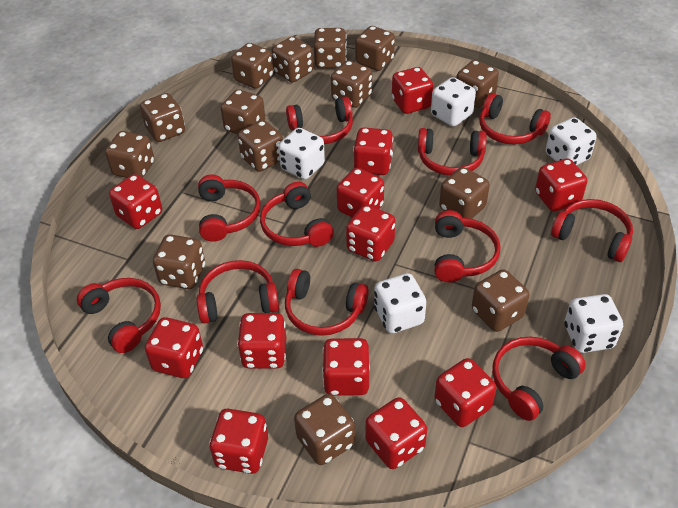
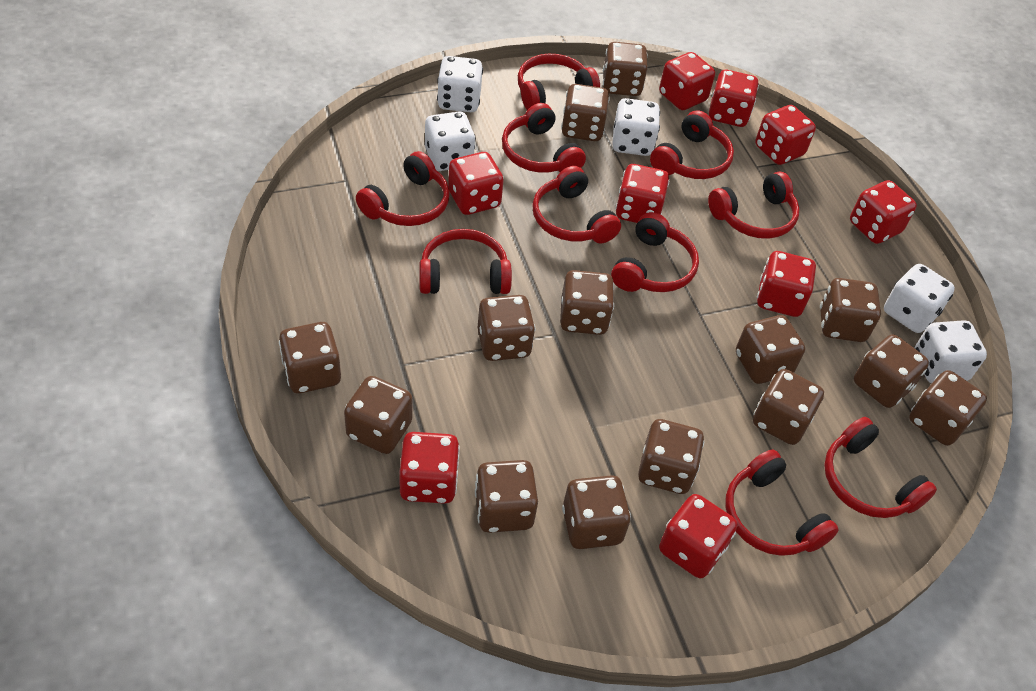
red dice: [109,174,162,229] [145,317,203,378] [209,409,268,474] [237,313,286,369] [322,338,370,396] [337,168,384,217] [346,205,395,261] [353,127,393,175] [366,397,427,469] [392,67,433,114] [434,358,496,427] [535,158,587,212] = 12 -> [399,432,460,504] [448,152,504,215] [615,164,669,223] [659,52,715,110] [659,494,737,578] [709,70,759,127] [755,105,816,165] [757,251,816,317] [850,180,917,244] = 9
red headphones: [77,278,161,353] [197,260,279,323] [198,175,261,242] [260,182,334,247] [285,269,369,336] [286,97,353,144] [418,128,487,176] [434,210,501,283] [479,93,551,144] [492,337,586,421] [551,199,633,262] = 11 -> [356,151,450,226] [419,229,512,294] [502,103,586,173] [518,54,600,110] [532,166,621,243] [611,212,699,292] [650,110,734,179] [708,171,800,239] [725,450,839,556] [824,417,937,518] = 10

